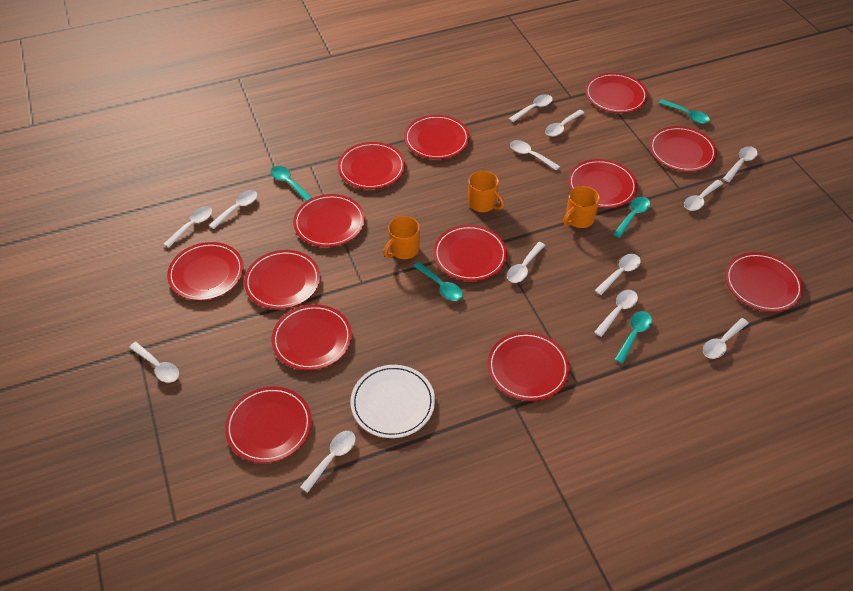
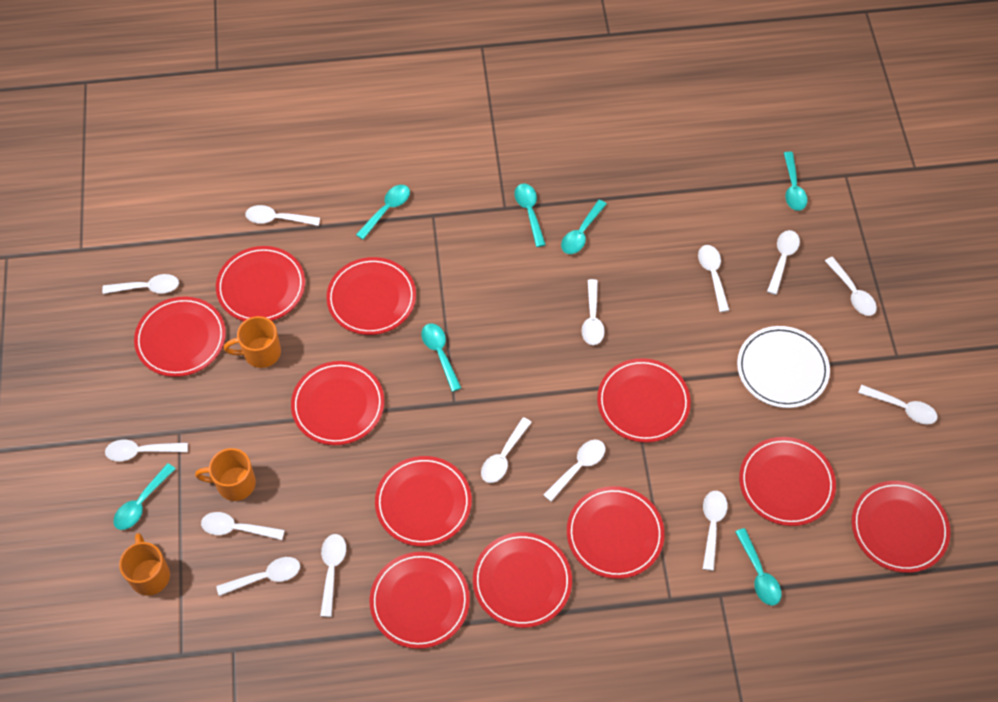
red plate: [167,242,244,300] [225,387,312,463] [244,250,320,309] [272,304,352,370] [293,194,365,247] [338,142,405,189] [404,115,470,159] [433,225,507,281] [487,332,570,401] [568,159,638,208] [585,73,648,113] [649,126,717,172] [725,252,804,312] = 13 -> [134,296,226,377] [216,246,305,321] [291,361,384,445] [326,257,416,335] [370,552,470,649] [375,456,472,546] [473,532,572,628] [567,486,665,579] [597,358,691,443] [739,437,836,526] [852,481,950,573] = 11
turquoise spoon: [271,166,312,201] [414,262,463,301] [613,197,650,238] [615,311,652,364] [659,99,710,124] = 5 -> [114,463,176,530] [356,185,410,240] [421,323,461,392] [514,184,546,247] [561,200,607,254] [735,528,782,606] [784,152,807,211] = 7
white spoon: [129,342,179,383] [164,206,212,248] [209,190,258,229] [300,431,356,493] [507,242,546,283] [509,94,553,122] [510,140,560,171] [545,110,584,137] [594,290,638,337] [595,254,641,295] [684,180,723,211] [703,318,749,359] [723,146,757,182] = 13 -> [102,274,179,294] [105,440,188,461] [201,512,285,540] [216,557,300,596] [246,205,320,226] [320,534,346,617] [481,417,532,483] [544,440,605,502] [582,279,605,345] [698,245,729,312] [703,491,728,571] [767,230,800,295] [825,257,877,316] [858,385,937,424] = 14

